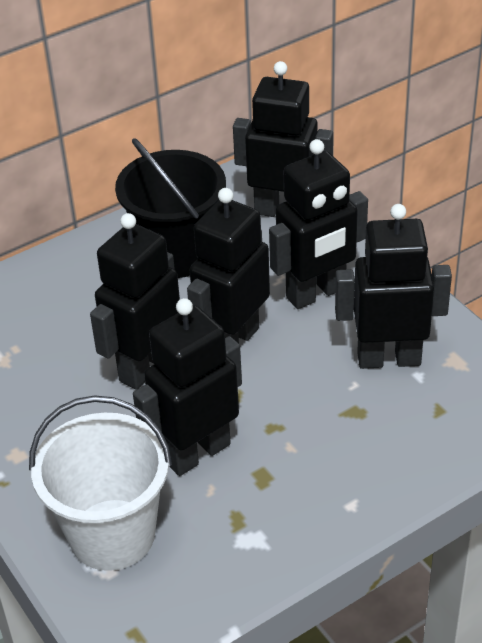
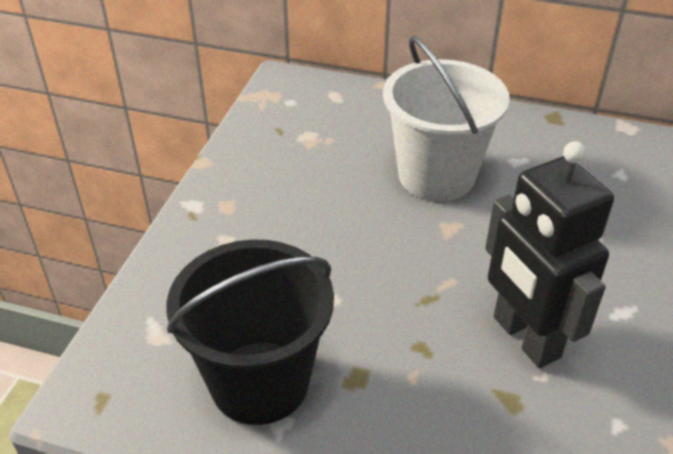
black robot: [90,213,180,390] [133,298,242,476] [187,188,270,343] [233,61,333,217] [269,139,368,309] [335,204,452,369] = 6 -> [485,141,614,368] = 1

